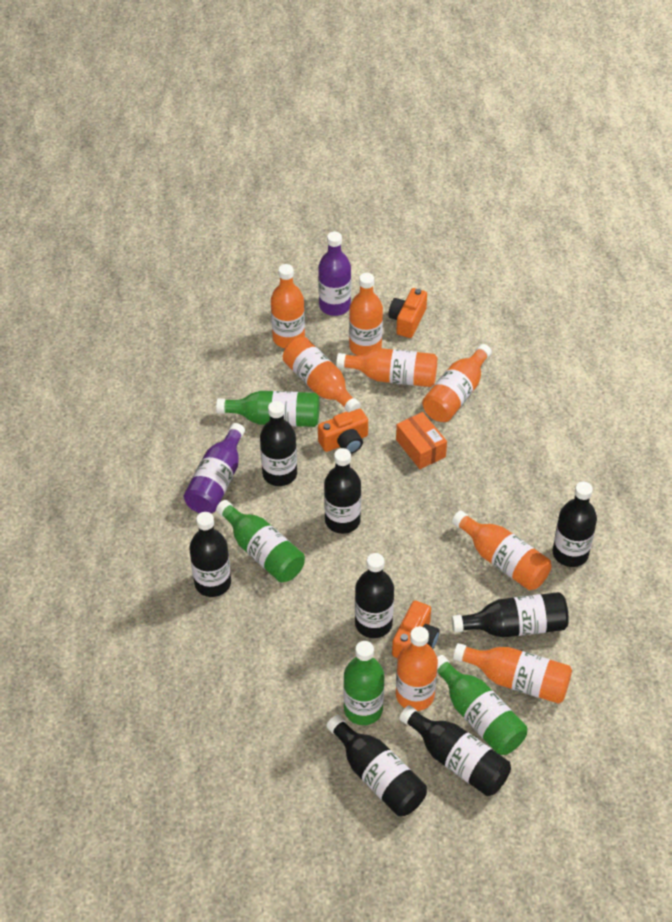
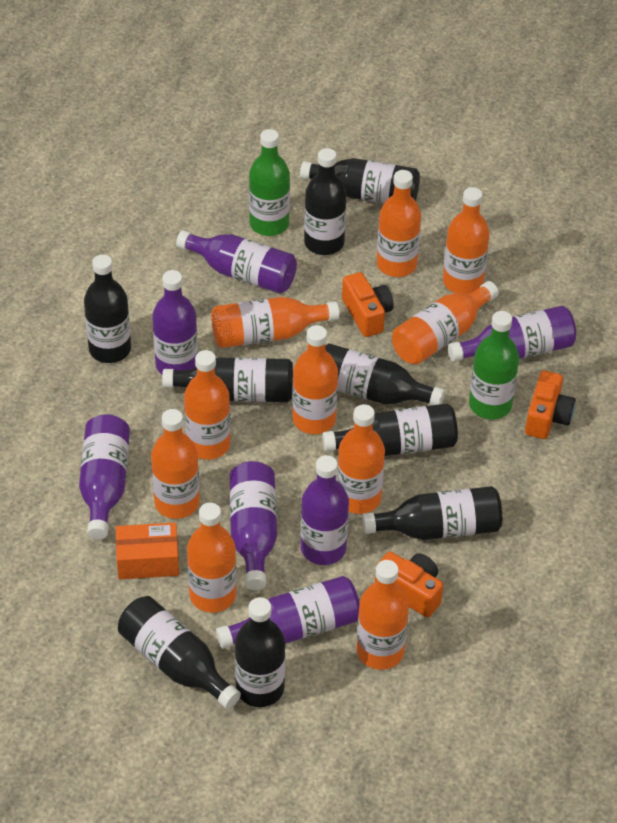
black bottle: [189,512,231,597] [260,401,297,486] [324,448,361,534] [326,715,427,816] [355,553,394,638] [399,705,511,796] [452,592,569,638] [553,482,597,567] = 8 -> [84,254,131,363] [118,596,241,709] [162,358,293,402] [235,597,285,707] [300,158,420,204] [304,148,346,255] [322,403,458,456] [325,344,445,405] [362,486,502,540] = 9
green bottle: [216,391,319,427] [216,500,305,582] [343,641,384,725] [437,655,527,755] = 4 -> [249,129,290,236] [469,311,519,419] = 2
orange bottle: [271,264,305,348] [283,337,361,413] [336,348,437,387] [349,273,383,356] [396,626,438,711] [422,344,492,422] [452,510,552,590] [453,643,572,704] = 8 -> [151,409,200,519] [184,350,230,460] [187,503,236,613] [211,297,340,348] [292,325,338,434] [337,404,385,514] [357,560,409,670] [377,170,421,277] [392,281,499,365] [443,187,489,294] = 10
purple bottle: [184,423,245,513] [318,231,351,316] = 2 -> [79,414,130,540] [152,270,198,374] [176,230,297,294] [216,576,360,649] [230,461,277,590] [301,455,349,565] [448,306,576,362] = 7

